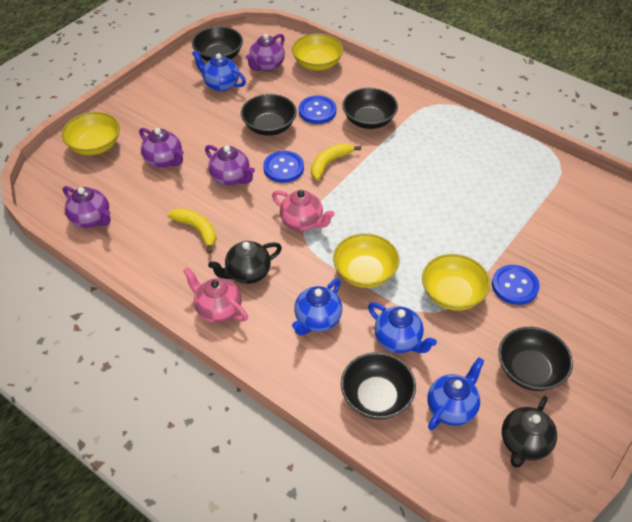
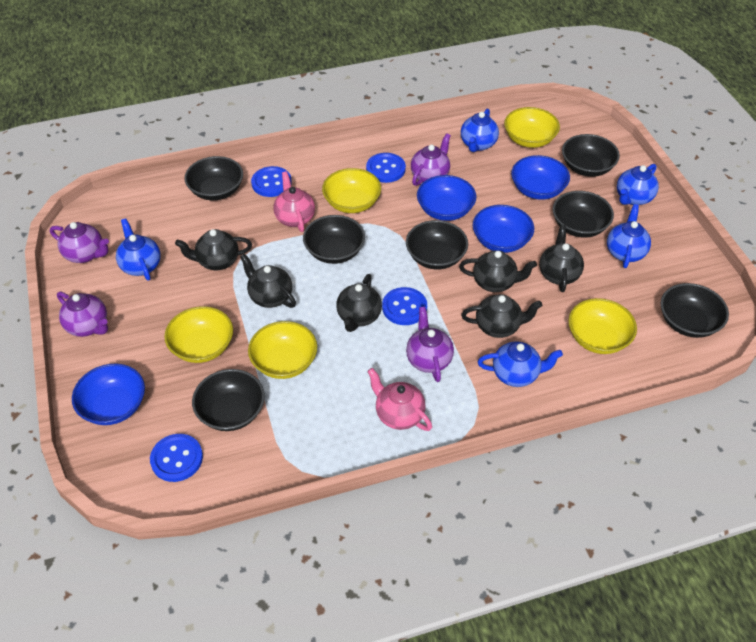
black bowl: [192,26,243,61] [241,94,297,136] [341,352,416,420] [342,88,398,129] [498,327,573,391] = 5 -> [184,156,243,200] [192,369,265,431] [303,215,365,264] [406,220,468,269] [553,191,614,238] [562,134,620,177] [661,283,729,338] = 7
black teapot: [208,241,282,284] [502,396,557,468] = 2 -> [175,229,252,270] [240,254,296,308] [336,274,382,332] [459,250,537,292] [461,294,542,338] [539,225,584,292] = 6
blue bowl: none = 0 -> [72,364,145,425] [417,175,476,221] [473,205,534,253] [511,155,570,200] = 4
blue button: [263,151,304,183] [299,96,336,124] [492,265,540,305] = 3 -> [150,434,203,482] [251,166,292,197] [366,153,406,183] [382,287,427,325] = 4
blue teapot: [192,50,246,92] [292,278,342,335] [368,302,437,353] [427,357,484,430] = 4 -> [116,218,161,281] [461,109,499,152] [478,341,563,387] [607,204,651,268] [617,164,659,205] = 5
yellow banana: [167,208,216,254] [311,143,361,180] = 2 -> none = 0
yellow bowl: [62,112,120,155] [292,34,343,71] [333,233,399,288] [422,254,490,311] = 4 -> [164,306,233,363] [248,321,317,379] [322,168,381,213] [504,107,560,148] [568,298,637,354] = 5

